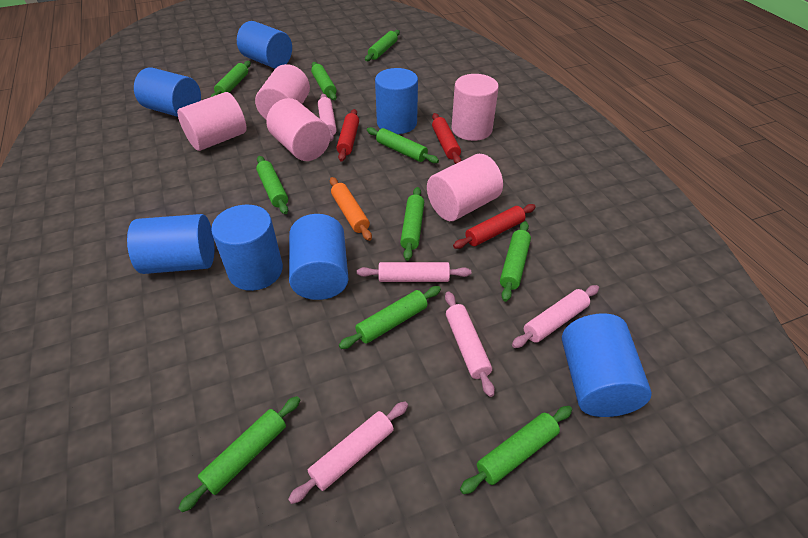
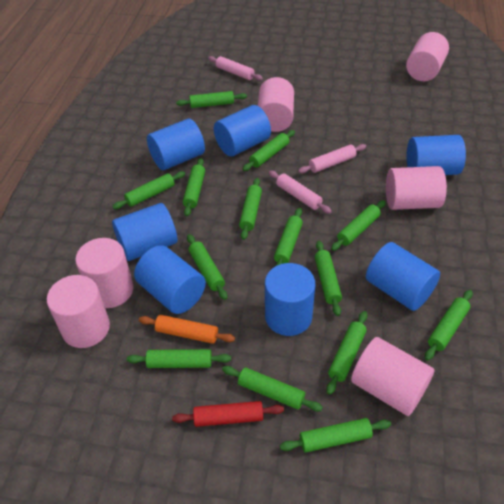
green rolling pin: [178,396,300,512] [211,61,251,97] [256,156,288,214] [311,62,337,100] [339,286,441,349] [365,30,400,61] [367,127,439,163] [400,187,424,261] [460,406,572,494] [500,221,531,302] = 10 -> [112,171,185,209] [127,349,231,368] [176,91,247,108] [183,158,205,217] [187,234,227,300] [222,366,323,412] [239,178,262,240] [243,130,295,171] [274,208,303,266] [280,418,391,453] [315,241,342,316] [326,311,367,395] [331,200,386,251] [425,290,473,361] = 14
pink cylinder: [177,92,246,151] [255,64,310,119] [266,98,330,161] [427,154,503,221] [452,74,499,141] = 5 -> [47,275,110,348] [75,238,134,308] [258,77,294,132] [351,337,434,416] [386,166,447,210] [406,32,449,81] = 6
pink rolling pin: [288,401,408,504] [318,94,337,142] [357,262,471,282] [445,291,495,397] [512,285,599,348] = 5 -> [208,56,263,81] [268,170,332,214] [298,144,366,173] = 3
red rolling pin: [336,109,359,161] [432,113,461,164] [453,204,536,249] = 3 -> [172,401,284,427] = 1

